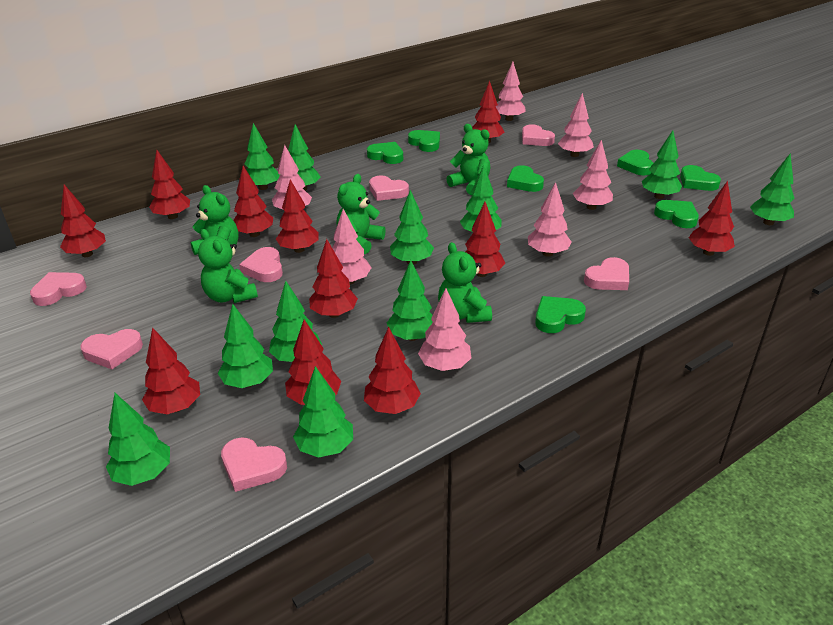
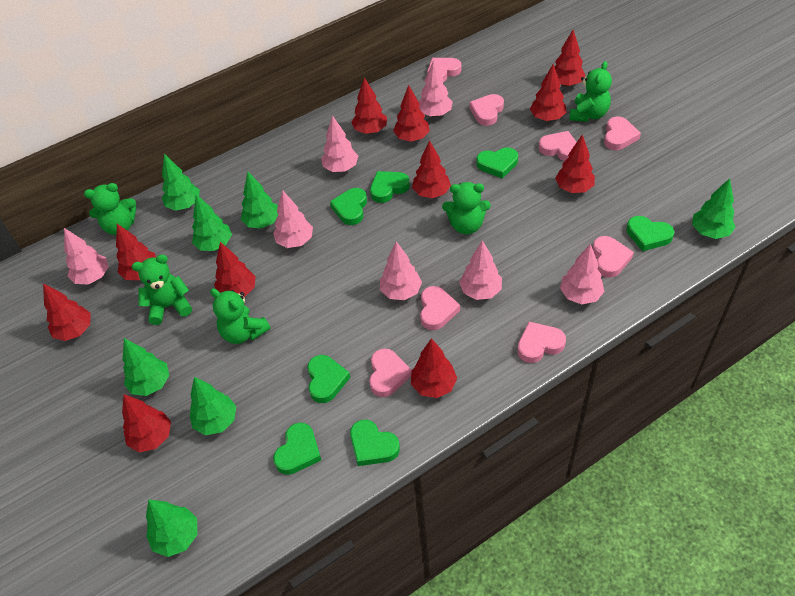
green tree: [106,393,170,486] [218,304,273,388] [245,123,280,190] [269,281,322,362] [288,124,320,191] [293,366,353,458] [387,260,433,341] [390,190,434,265] [460,165,501,232] [642,130,682,199] [750,153,795,225] = 11 -> [123,338,169,396] [146,499,197,557] [162,154,200,211] [189,377,236,435] [192,194,232,251] [241,172,278,229] [692,178,735,239] = 7
pink heart: [30,272,87,306] [80,329,143,369] [221,437,287,492] [239,247,283,282] [369,175,409,201] [522,124,555,146] [584,257,629,290] = 7 -> [369,349,412,397] [420,286,460,330] [427,58,461,82] [470,94,504,126] [517,322,566,363] [539,131,577,161] [592,236,634,278] [604,117,641,150] = 8

